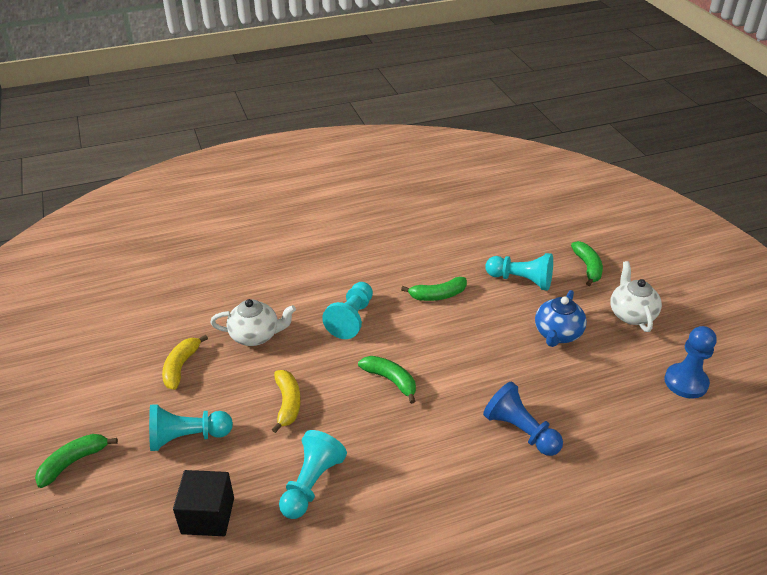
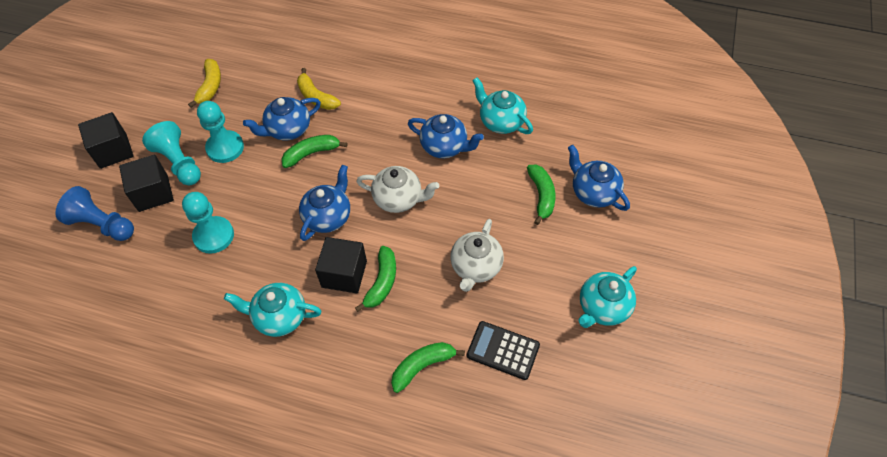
black calculator: none = 0 -> [467,321,540,380] = 1
black cube: [173,470,234,536] = 1 -> [78,112,134,169] [119,155,174,212] [315,237,367,293] = 3
blue pawn: [483,381,563,456] [664,326,717,398] = 2 -> [55,186,134,241] = 1
blue teapot: [535,290,587,347] = 1 -> [243,97,321,140] [299,165,350,241] [408,114,484,158] [568,145,630,211] = 4
turquoise pawn: [149,404,233,451] [279,430,347,519] [322,282,373,339] [485,253,553,291] = 4 -> [142,121,201,186] [182,192,234,254] [197,101,244,163] = 3
turquoise teapot: none = 0 -> [224,283,321,337] [472,78,533,134] [578,266,637,328] = 3

